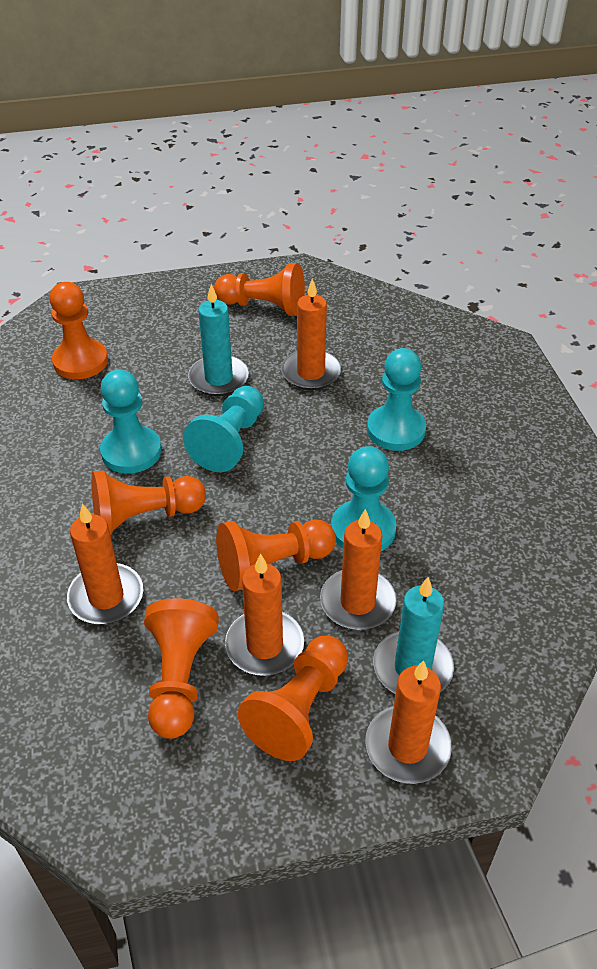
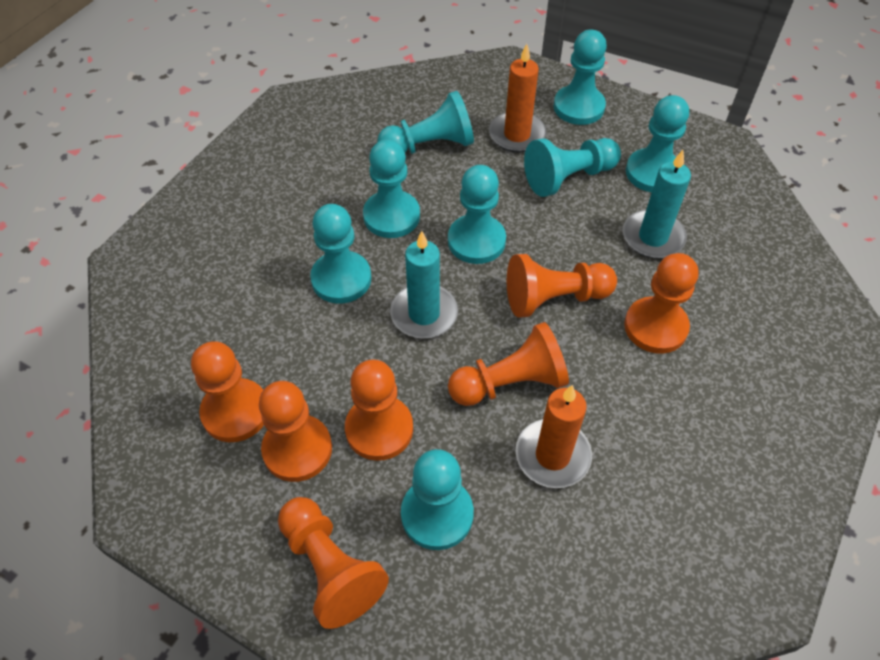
orange candle: [67,503,143,624] [225,553,304,676] [281,278,341,390] [320,509,397,630] [365,660,452,784] = 5 -> [489,44,547,152] [516,385,592,488] = 2
orange pawn: [49,282,108,379] [91,470,206,536] [144,598,219,739] [214,263,305,316] [216,519,336,591] [238,636,348,761] = 6 -> [191,341,264,442] [259,381,332,482] [278,497,389,629] [345,360,413,461] [448,322,569,406] [507,254,617,317] [624,253,699,354] = 7
turquoise pawn: [100,370,162,474] [183,386,264,472] [331,446,396,551] [367,348,426,451] = 4 -> [310,204,371,304] [363,139,420,238] [377,91,474,154] [401,449,474,550] [448,165,506,264] [524,138,621,197] [554,29,607,125] [626,95,689,192] = 8

